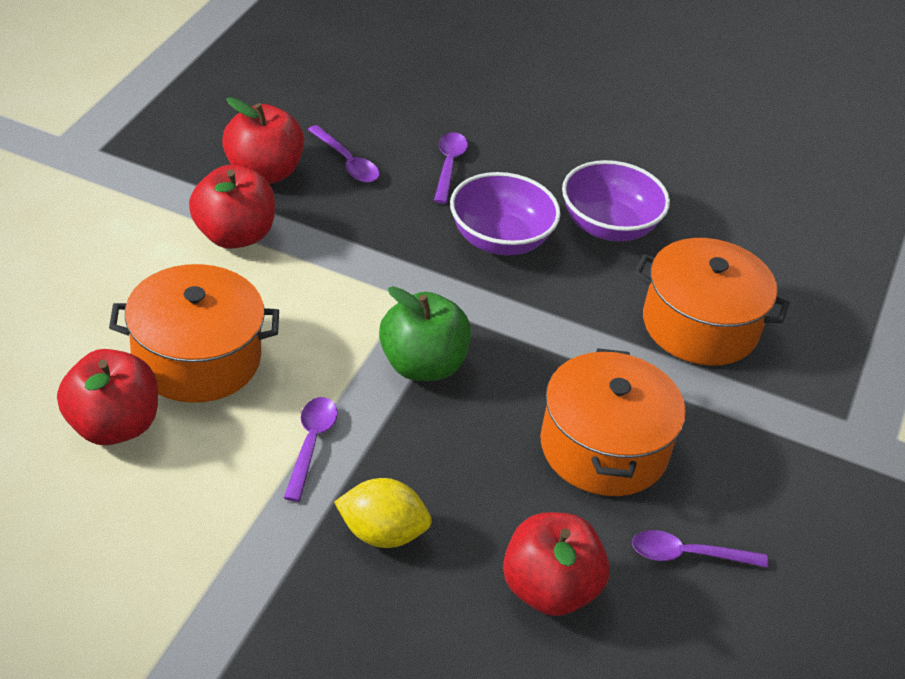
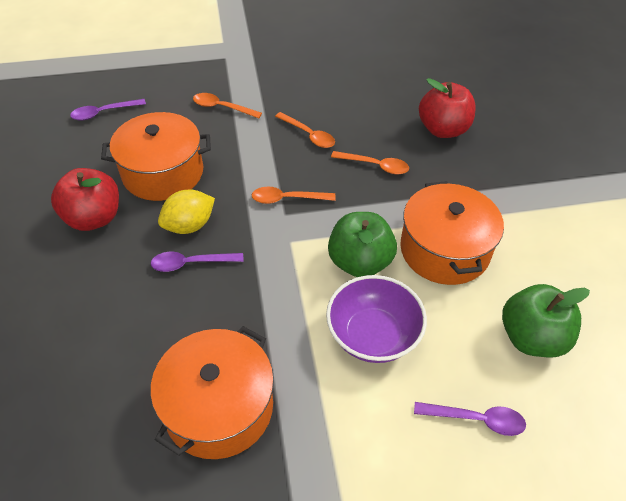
green apple: [379,286,471,381] = 1 -> [328,212,397,277] [502,284,590,357] = 2
orange spoon: none = 0 -> [193,93,262,118] [252,187,336,204] [275,112,335,148] [331,151,409,174] = 4
purple bowl: [450,172,560,255] [562,160,670,241] = 2 -> [326,275,427,363] = 1
purple spoon: [284,397,338,502] [308,125,379,183] [434,132,468,204] [632,530,768,568] = 4 -> [70,99,146,120] [151,252,244,272] [414,402,526,436] = 3
red apple: [57,349,158,445] [189,165,275,249] [222,97,305,184] [503,512,610,616] = 4 -> [51,168,119,231] [419,78,476,138] = 2

